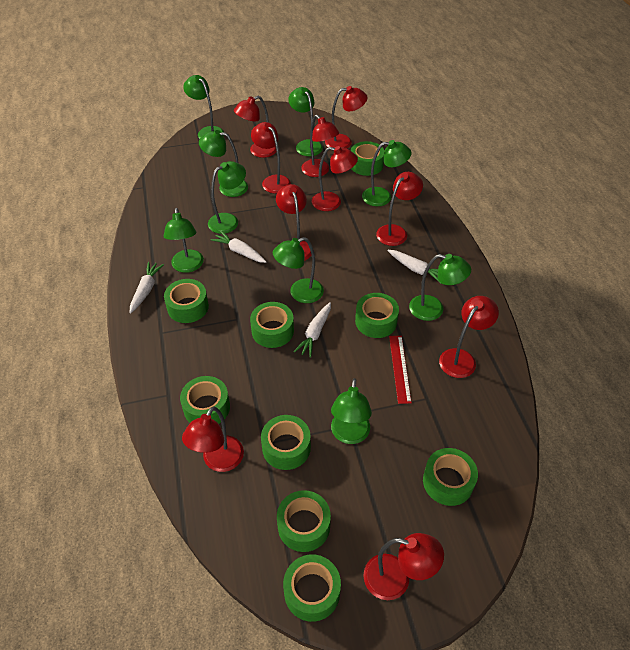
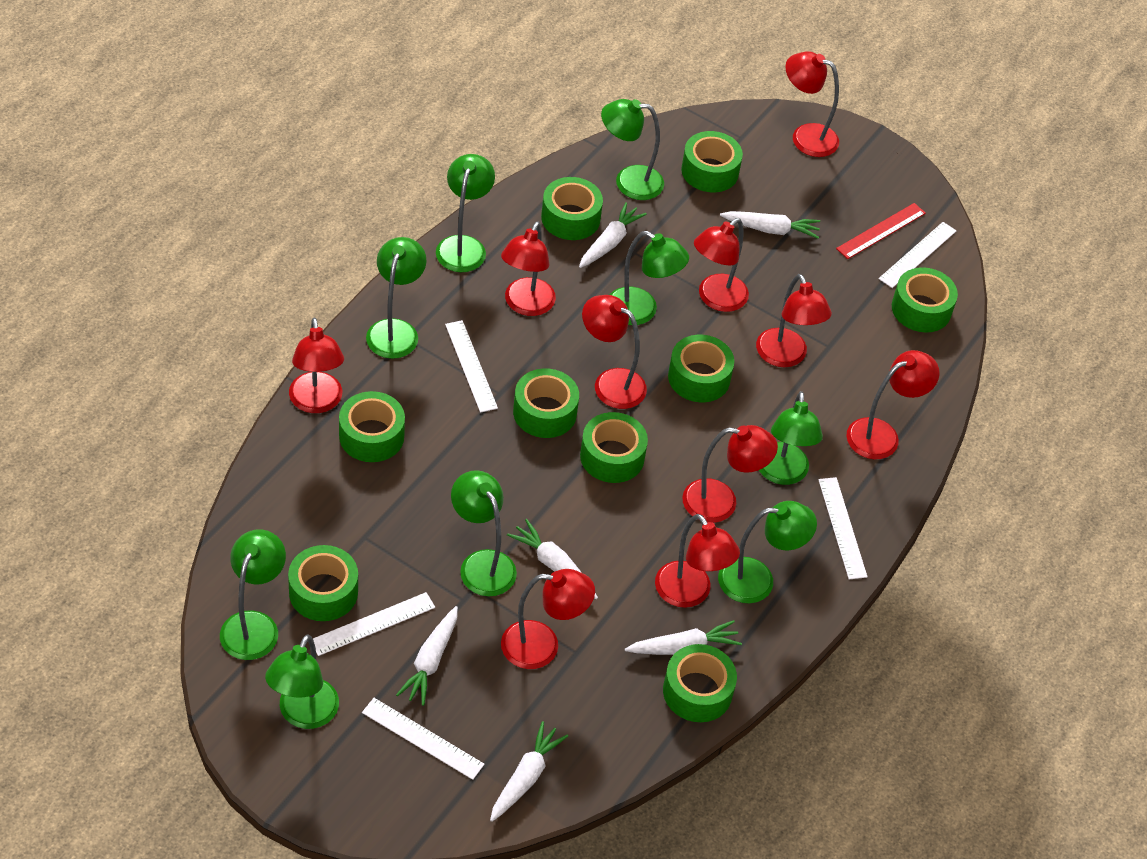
white carrot: [130,262,164,314] [211,231,266,263] [294,302,331,358] [387,250,442,284] = 4 -> [396,606,458,706] [490,721,568,822] [507,519,598,599] [579,202,647,268] [624,620,742,655] [720,211,820,239] = 6
white ruler: none = 0 -> [313,592,435,656] [362,698,484,780] [445,320,498,413] [818,477,867,579] [879,222,957,288] = 5

